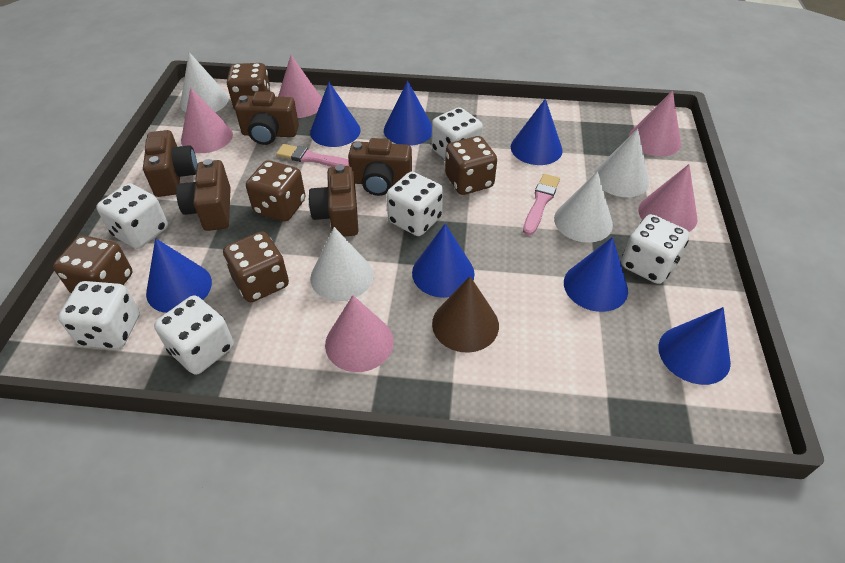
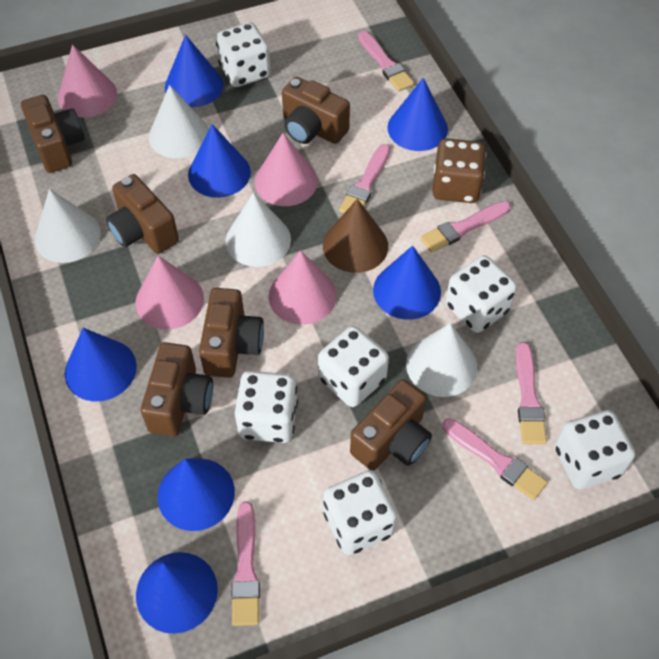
brown camera: [143,130,197,197] [176,159,231,231] [235,91,299,145] [309,165,359,237] [348,138,412,196] = 5 -> [21,95,85,173] [106,174,179,254] [141,342,213,436] [199,288,264,378] [282,77,350,144] [350,379,432,471] = 6
brown dice: [53,235,132,293] [223,231,289,302] [227,63,271,109] [246,160,306,222] [445,136,497,195] = 5 -> [432,138,486,203] = 1
pink brush: [276,144,349,167] [523,174,560,235] = 2 -> [231,501,260,626] [339,144,390,213] [358,31,414,91] [420,201,511,253] [442,418,548,500] [516,342,547,444] = 6
pink cone: [181,88,233,153] [278,55,322,118] [325,295,394,372] [629,90,681,156] [638,164,698,232] = 5 -> [58,44,117,117] [135,256,204,330] [255,133,317,206] [269,250,337,325] = 4

